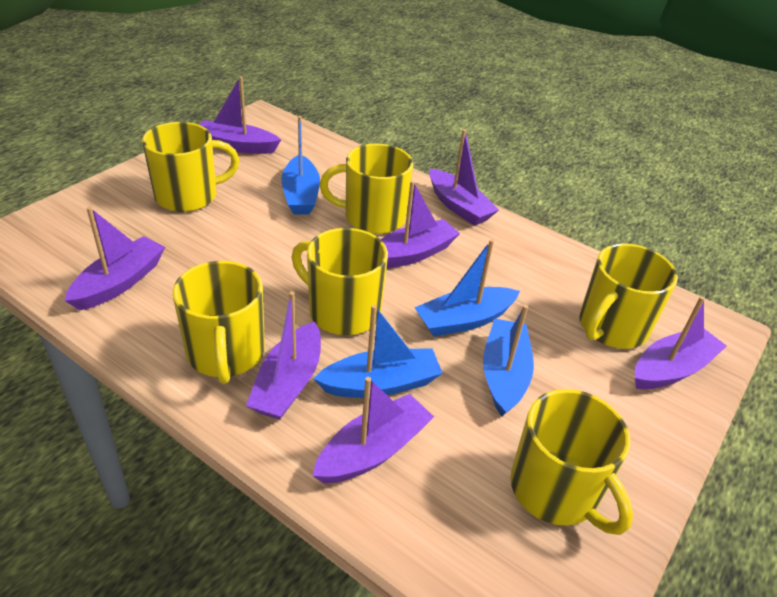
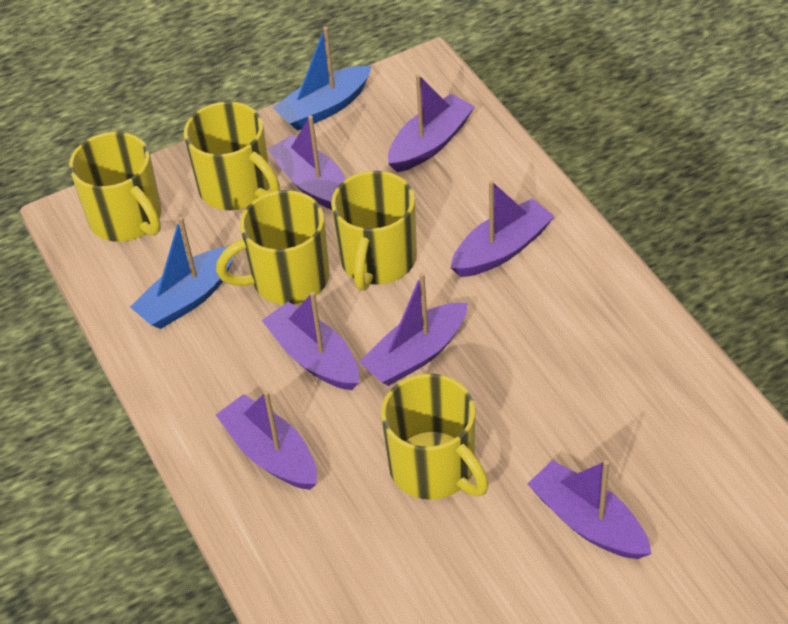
blue boat: [281,116,320,214] [313,305,443,398] [414,239,520,337] [483,305,534,416] = 4 -> [130,217,234,329] [272,27,372,131] = 2
yellow mug: [142,122,239,212] [173,261,265,384] [291,228,388,335] [320,144,413,234] [510,389,633,535] [579,243,678,349] = 6 -> [69,132,162,242] [184,102,280,211] [216,190,329,305] [331,171,417,291] [381,374,489,500] = 5

